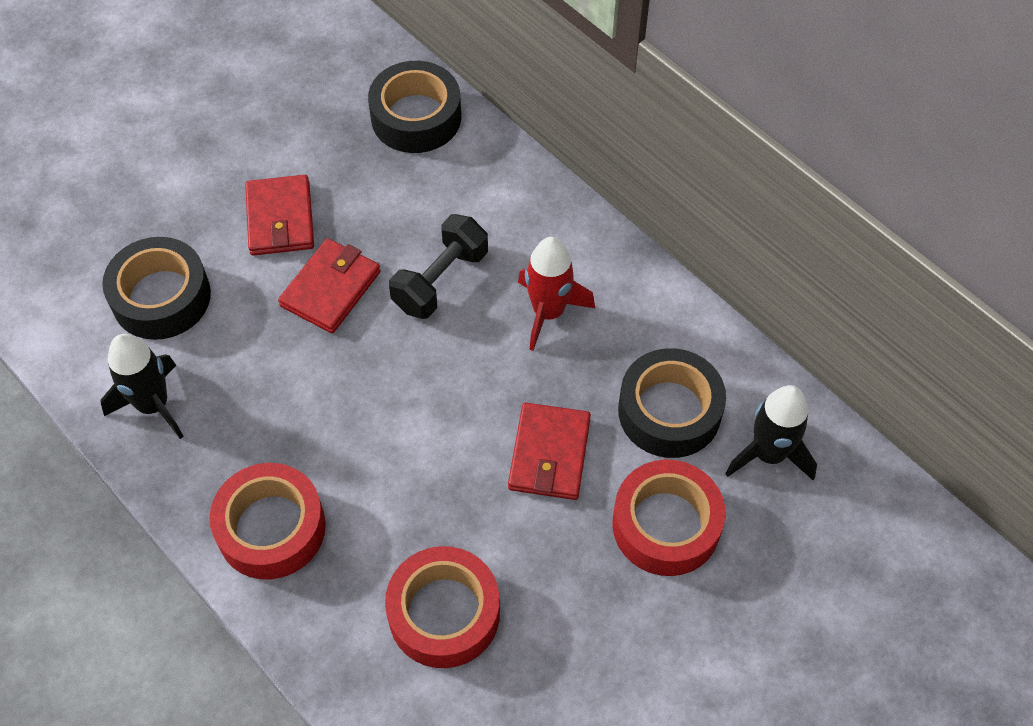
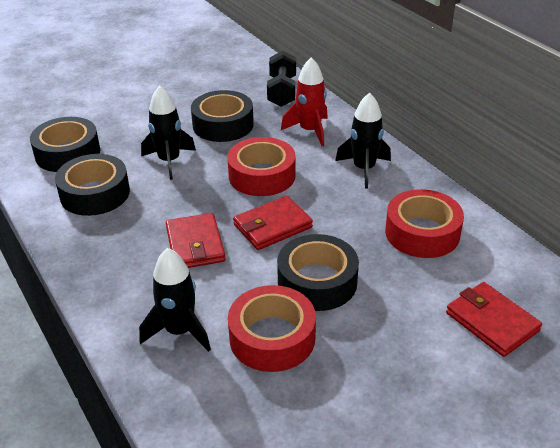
black rocket: [101,334,184,439] [725,385,817,480] = 2 -> [139,248,211,352] [141,85,196,180] [335,93,391,189] = 3
black tape: [102,237,211,340] [368,61,461,153] [618,348,726,458] = 3 -> [30,117,100,172] [55,154,130,216] [191,90,254,142] [277,234,359,311] = 4

